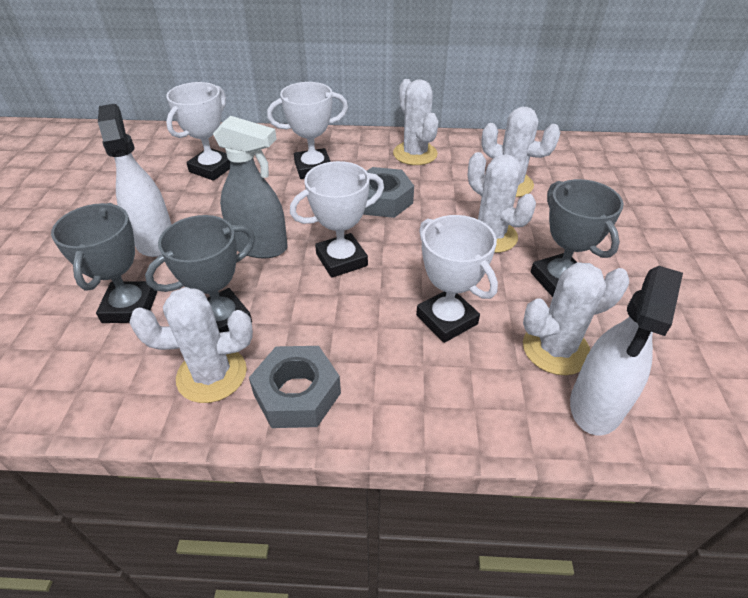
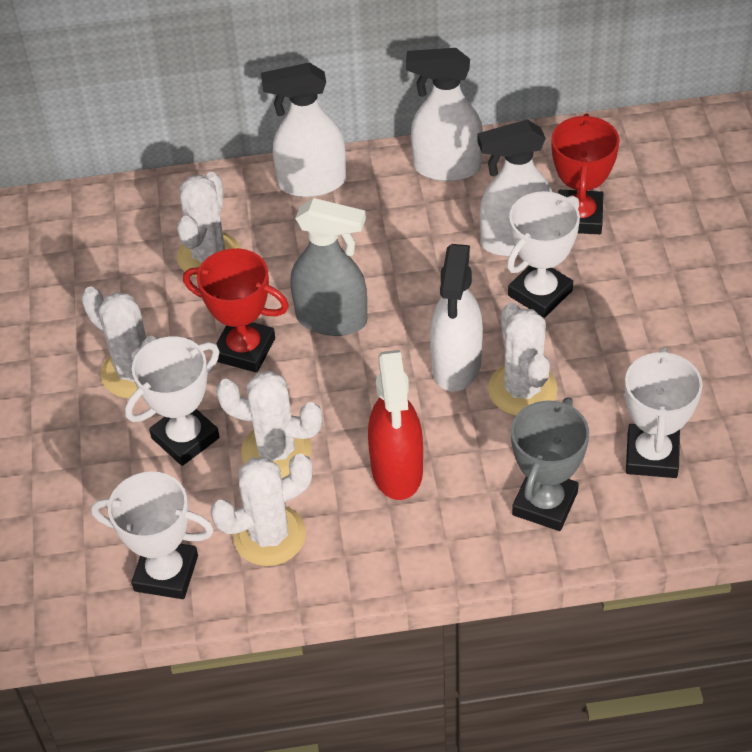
grey nut: [249,346,341,428] [363,167,414,218] = 2 -> none = 0
grey trophy: [51,203,157,323] [145,215,255,333] [531,179,624,297] = 3 -> [511,398,589,531] = 1
red spray bottle: none = 0 -> [368,350,423,500] = 1
red trophy: none = 0 -> [183,248,289,373] [551,114,620,234] = 2
white spray bottle: [98,104,172,257] [570,266,683,435] = 2 -> [261,63,346,197] [406,48,483,181] [430,244,483,392] [477,120,552,257] = 4

